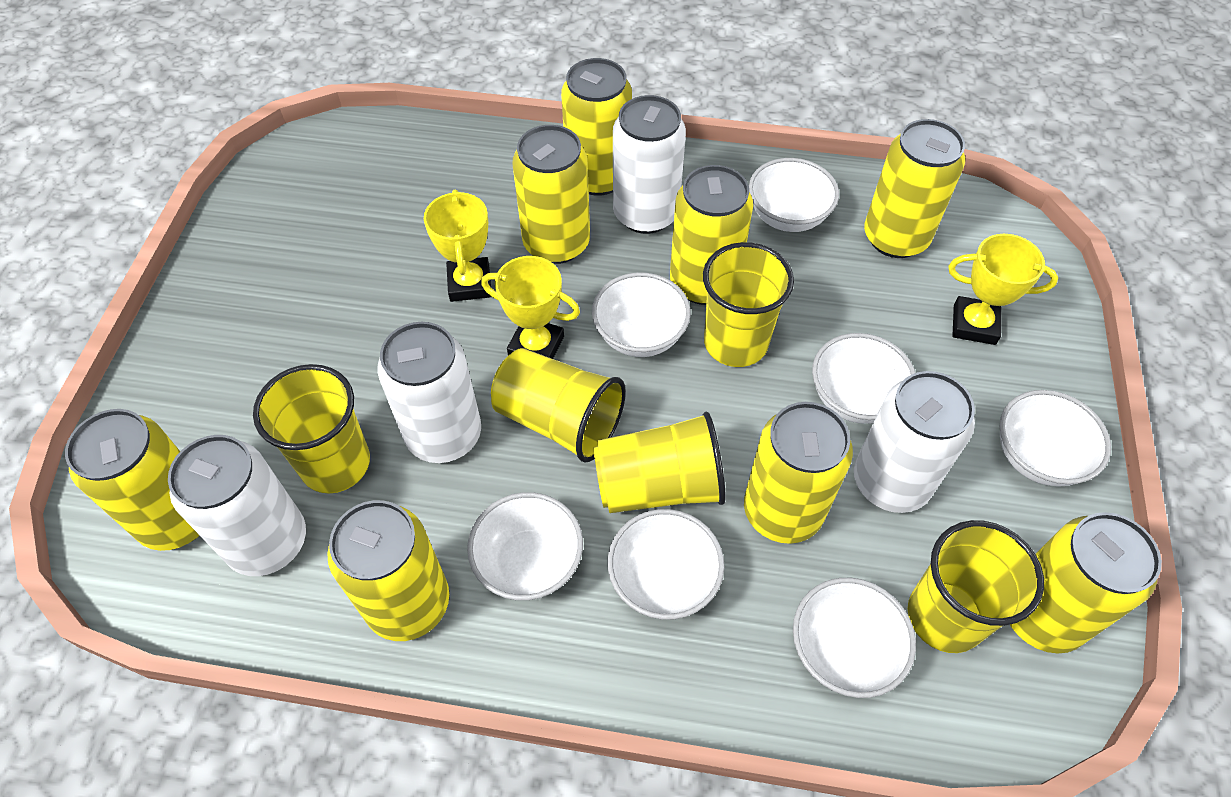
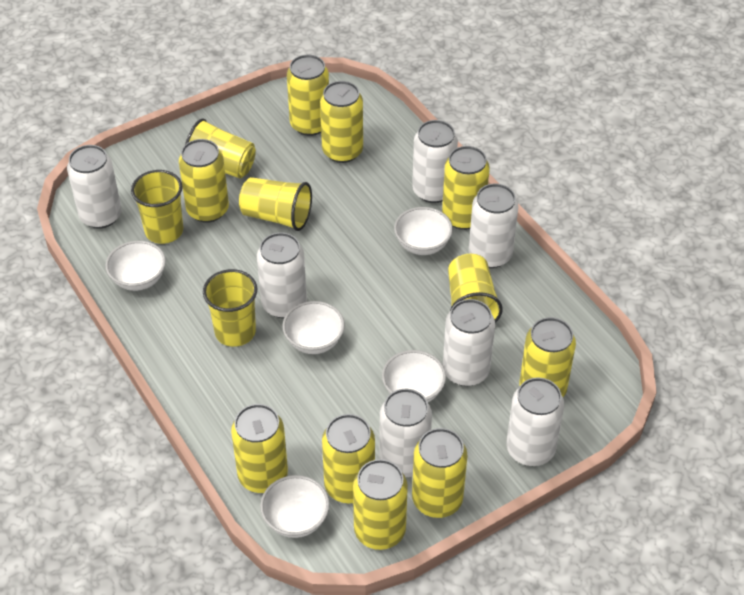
white bowl: [467,492,583,600] [592,272,691,357] [608,509,725,620] [749,158,839,232] [793,578,916,698] [812,333,915,424] [1000,390,1111,487] = 7 -> [105,241,166,291] [260,475,330,538] [282,301,345,354] [382,350,446,402] [394,207,453,255] = 5
white can: [168,435,306,576] [378,322,481,463] [613,95,686,234] [854,371,975,513] = 4 -> [67,145,122,229] [257,232,307,318] [379,389,432,477] [412,120,458,203] [443,299,495,386] [469,184,519,268] [506,377,564,466] = 7
yellow can: [65,409,200,551] [327,500,449,641] [513,125,590,264] [561,58,632,196] [670,165,753,305] [744,402,853,544] [864,119,965,258] [1010,512,1162,654] = 8 -> [179,139,229,223] [231,404,288,493] [287,55,329,136] [320,81,363,163] [322,414,375,503] [353,459,408,550] [412,428,467,518] [442,146,490,230] [519,317,576,397] = 9
yellow trophy: [424,190,492,302] [481,256,580,359] [948,234,1058,345] = 3 -> none = 0

